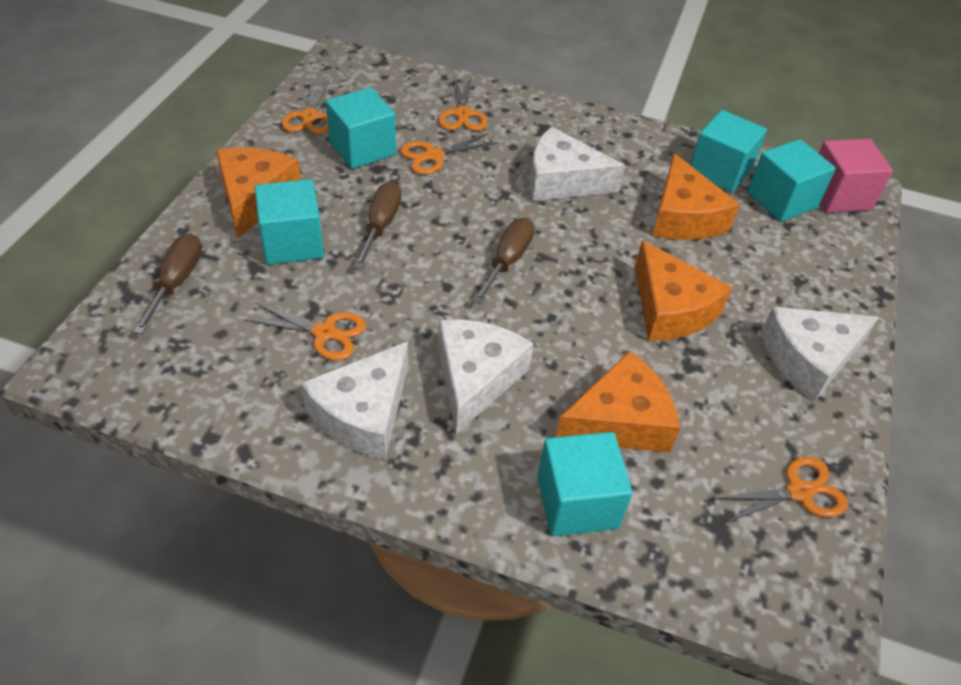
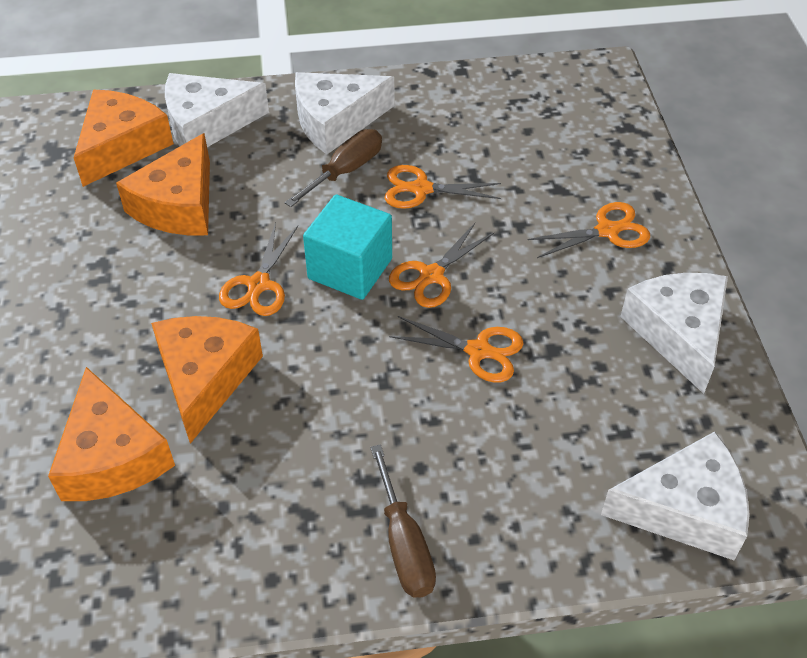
brown screwdriver: [133,234,202,334] [354,182,401,269] [473,218,535,304] = 3 -> [285,129,382,207] [370,444,436,598] = 2
pink cube: [819,139,893,213] = 1 -> none = 0
turquoise cube: [255,179,324,265] [326,87,396,169] [537,432,633,536] [690,110,767,192] [747,139,836,222] = 5 -> [303,195,392,300] = 1

